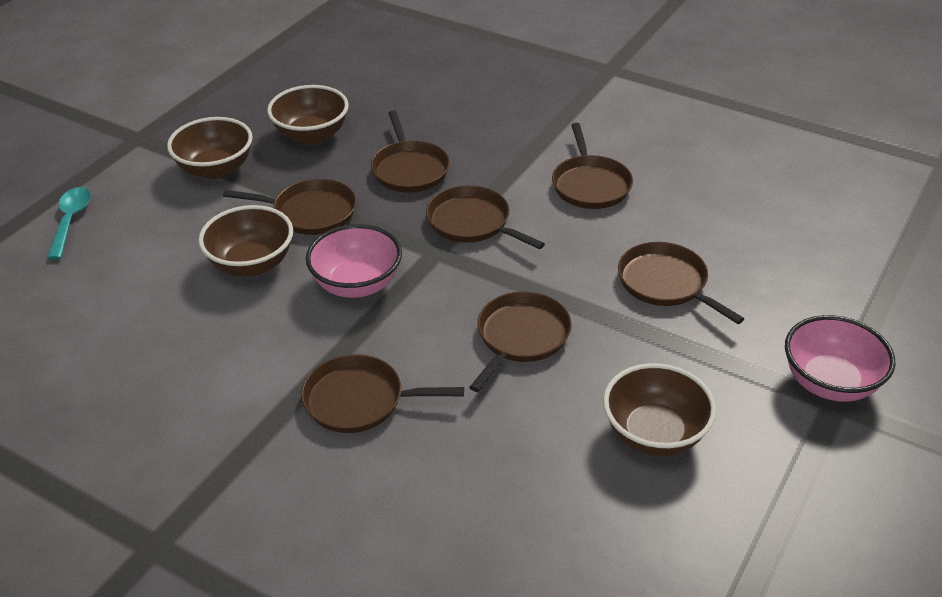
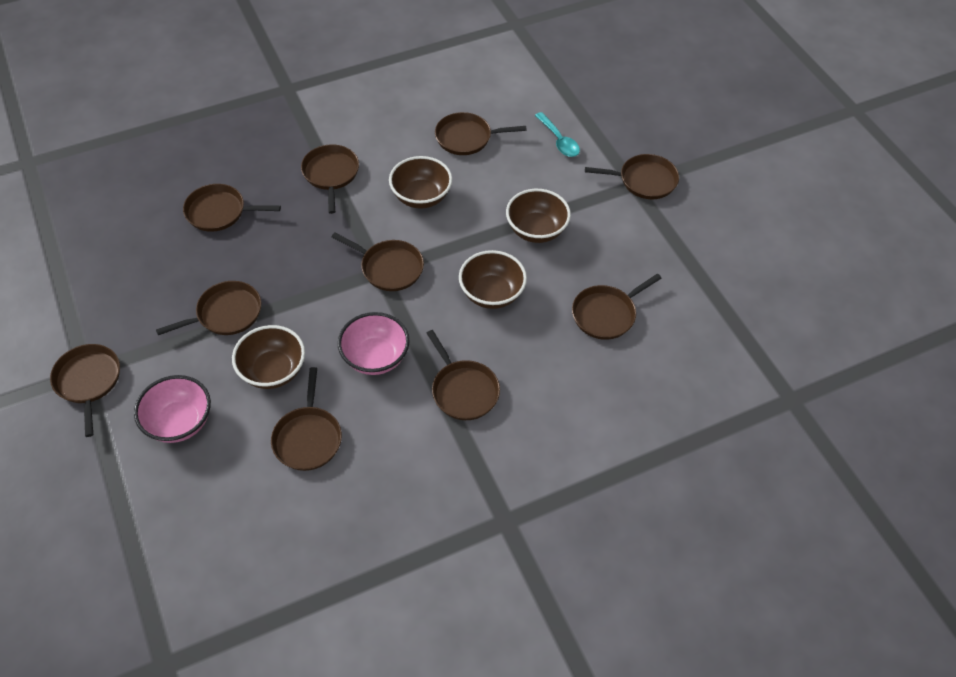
brown pan: [223,179,357,235] [301,354,464,433] [371,110,450,192] [426,185,545,249] [469,291,572,392] [552,123,633,209] [618,242,744,324] = 7 -> [50,344,120,437] [156,281,261,335] [183,184,281,232] [271,367,342,471] [301,144,359,214] [332,233,424,291] [427,330,500,420] [435,112,527,155] [572,274,662,340] [585,154,679,199] = 10

